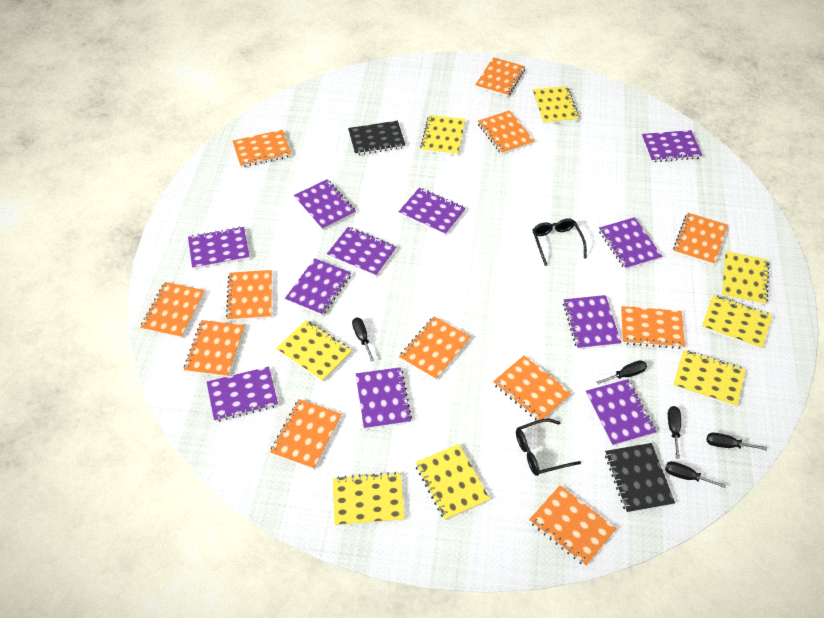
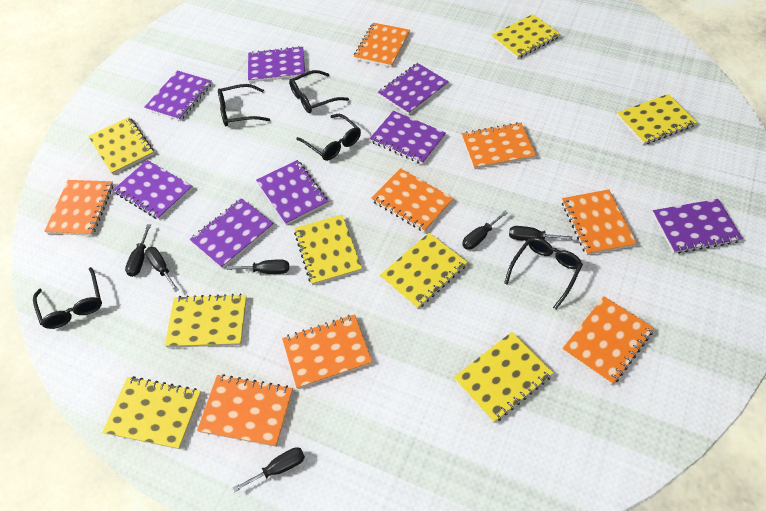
black glasses: [516,419,581,476] [533,218,587,266] = 2 -> [33,267,102,329] [218,84,270,126] [289,70,349,113] [296,114,361,161] [504,237,583,310] = 5
black notebook: [348,121,406,155] [605,443,675,513] = 2 -> none = 0
black screwdriver: [352,318,374,361] [597,360,647,385] [665,461,726,488] [668,406,681,459] [707,433,767,450] = 5 -> [125,224,151,277] [145,247,179,292] [226,260,289,274] [232,447,305,492] [462,211,508,250] [509,226,572,241] = 6
orange notebook: [140,282,205,338] [184,320,244,377] [226,270,272,321] [233,130,291,168] [270,399,341,469] [399,316,471,380] [475,57,525,97] [478,110,534,154] [493,355,571,421] [529,486,616,566] [621,306,685,349] [673,213,727,265] = 12 -> [44,180,114,236] [197,374,293,447] [282,314,372,389] [354,23,410,67] [371,168,454,232] [462,122,536,169] [562,189,637,255] [562,296,654,385] = 8
purple notebook: [188,227,250,269] [207,367,278,422] [285,258,351,316] [294,179,356,230] [327,227,396,277] [356,367,412,429] [399,188,466,235] [563,295,621,350] [586,379,656,446] [599,217,663,270] [642,130,702,162] = 11 -> [113,160,193,220] [144,71,212,121] [189,198,274,269] [248,46,305,82] [256,160,328,225] [369,111,446,165] [378,63,449,115] [652,199,743,254] = 8

